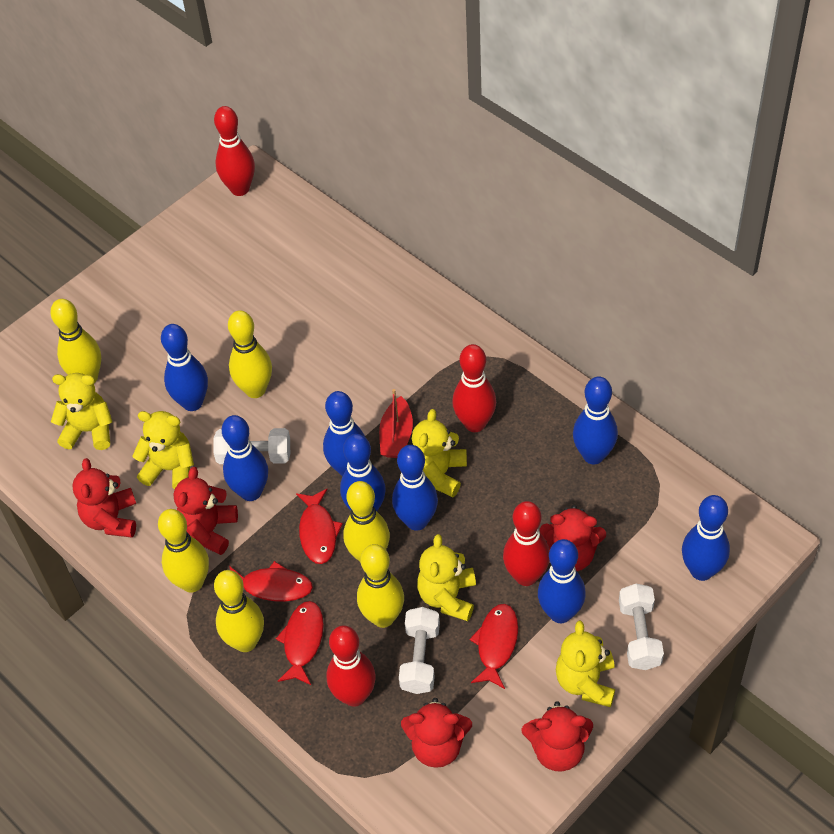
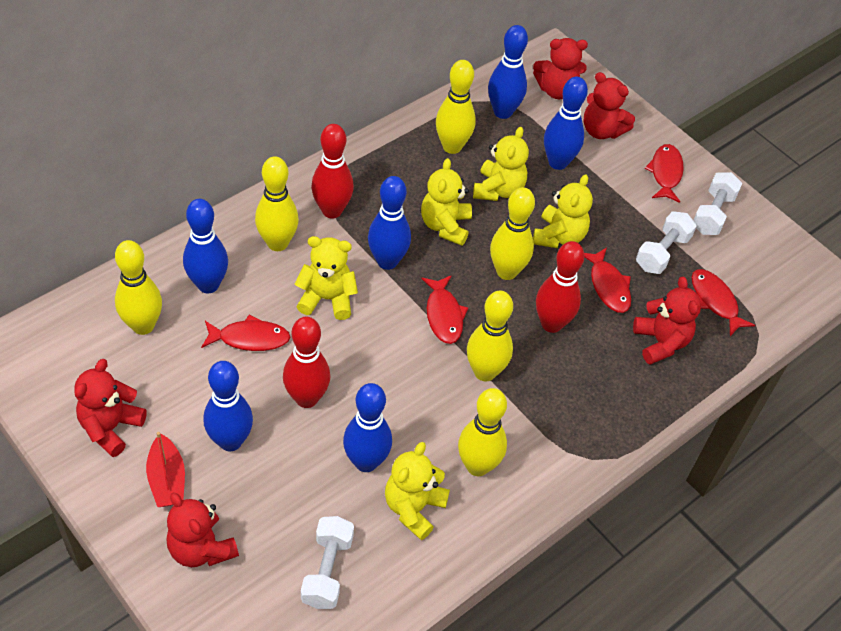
blue bowling pin: [161,324,208,411] [222,415,268,501] [323,391,366,476] [340,434,386,511] [392,445,438,531] [538,539,586,623] [573,377,618,464] [682,495,730,581] = 8 -> [183,199,228,293] [203,361,253,451] [343,383,392,472] [368,176,411,270] [488,25,528,119] [544,77,588,170] = 6
red bowling pin: [214,106,255,196] [327,625,376,707] [452,344,496,432] [503,501,550,586] = 4 -> [283,317,330,408] [311,124,354,219] [536,241,584,333] = 3
red fish: [230,561,313,602] [276,601,324,685] [296,489,343,564] [470,604,518,689] = 4 -> [201,314,290,351] [422,275,468,344] [584,247,631,313] [645,144,684,203] [691,269,755,336] = 5

